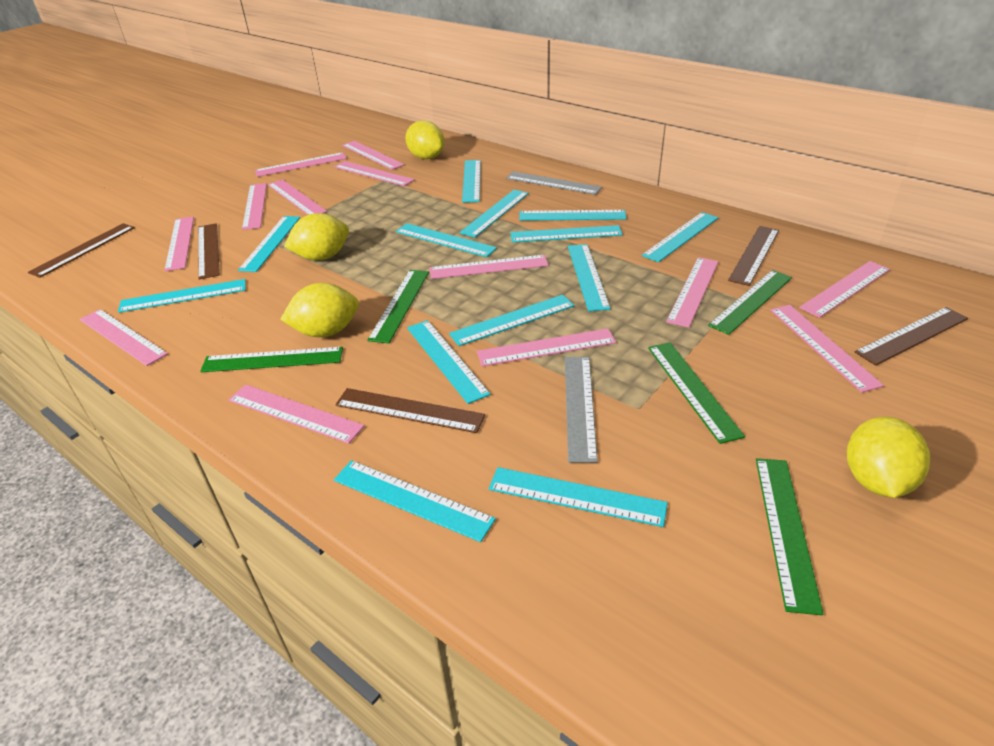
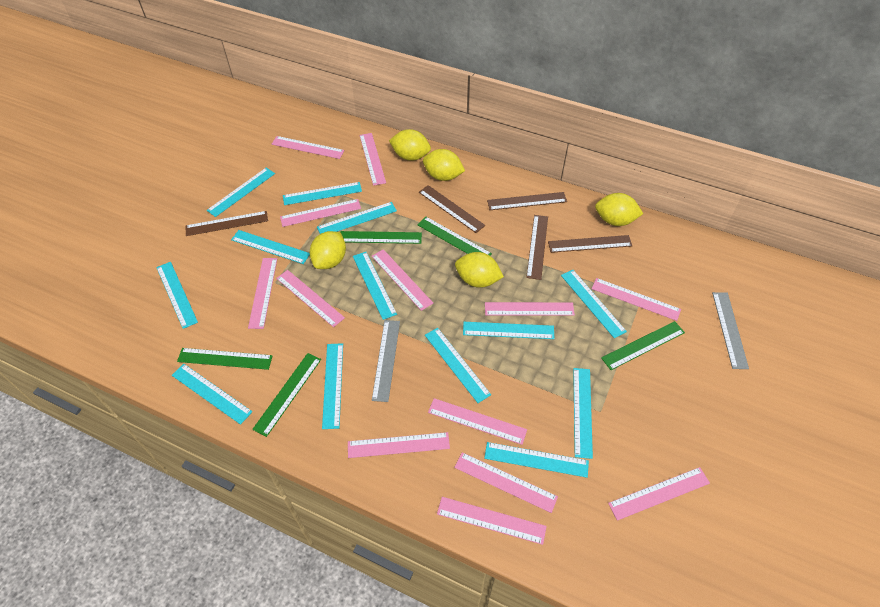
yellow lemon: [280,283,359,337] [284,213,349,260] [405,120,445,159] [847,417,930,498] = 4 -> [310,231,346,269] [389,129,431,161] [423,149,465,181] [455,252,504,288] [595,193,643,226] = 5

